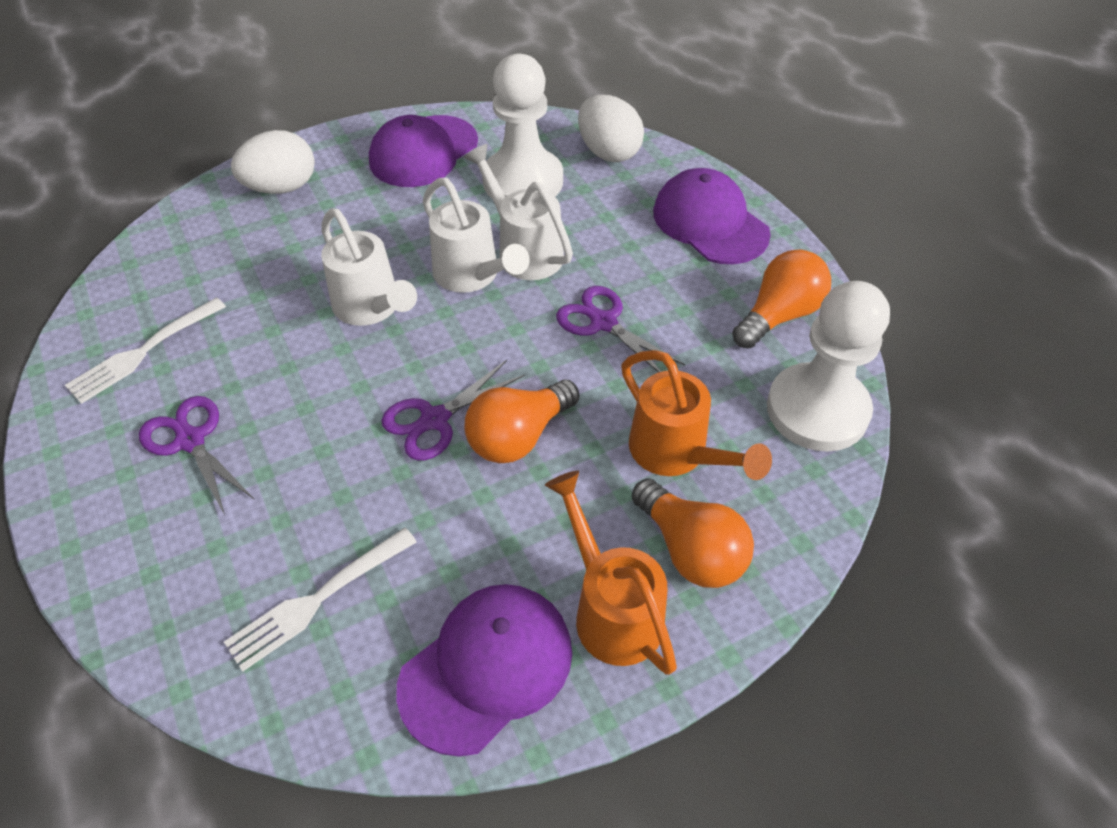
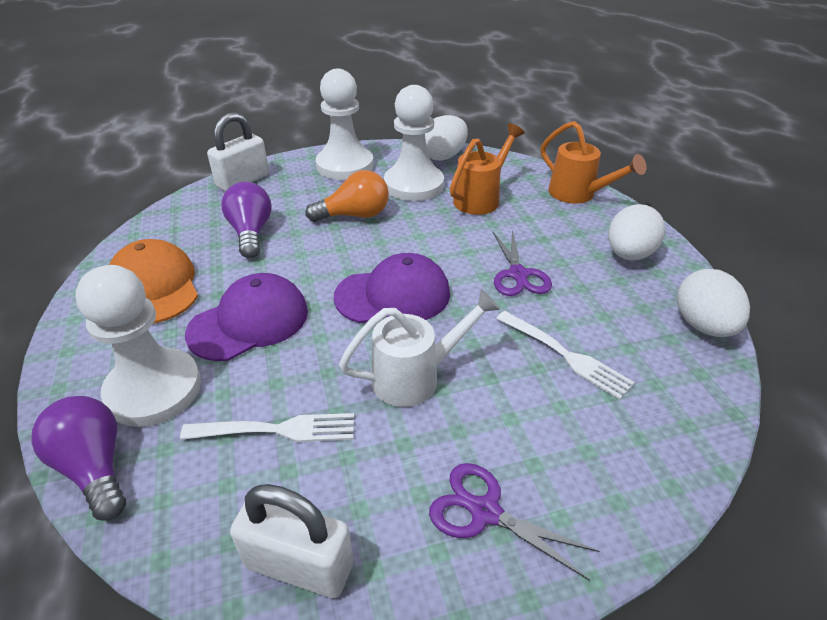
orange cap: none = 0 -> [109,239,198,324] = 1
orange light bulb: [465,380,579,463] [632,478,754,588] [732,249,831,349] = 3 -> [305,170,389,222] = 1
purple cap: [369,115,478,187] [396,584,572,757] [653,168,771,264] = 3 -> [185,273,308,361] [334,253,450,323] = 2
purple light bulb: none = 0 -> [31,396,126,521] [221,182,272,258] = 2
purple scissors: [139,396,255,515] [381,360,525,460] [556,286,685,373] = 3 -> [429,463,600,580] [493,230,552,296] = 2
white egg: [231,130,315,194] [578,95,644,162] = 2 -> [425,115,468,161] [608,204,665,261] [677,269,750,337] = 3
white padlock: none = 0 -> [207,112,269,192] [230,484,353,598] = 2
white pawn: [482,54,563,198] [767,281,890,452] = 2 -> [75,265,201,427] [316,69,374,180] [384,85,444,201] = 3
white watering can: [321,209,417,326] [423,178,530,293] [464,144,573,280] = 3 -> [339,289,501,407] = 1

